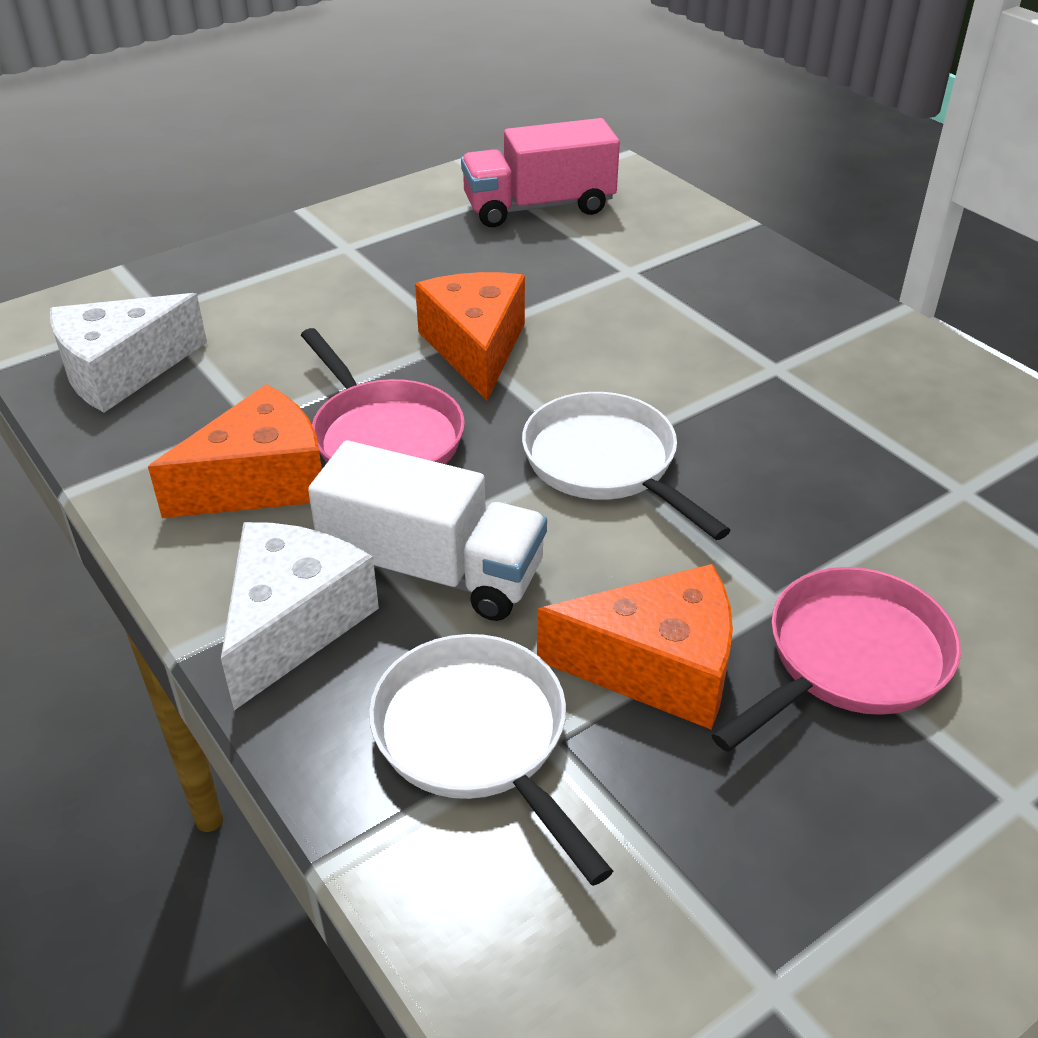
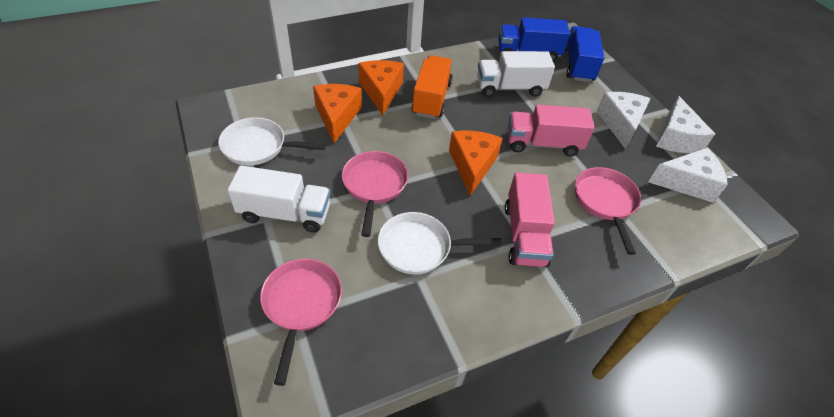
blue truck: none = 0 -> [498,17,570,61] [565,26,605,82] = 2
orange truck: none = 0 -> [411,55,453,119] = 1
pink pan: [301,328,465,464] [712,567,961,752] = 2 -> [260,259,342,386] [342,151,408,237] [575,167,641,255] = 3
pink truck: [461,118,620,227] = 1 -> [505,172,555,267] [508,104,595,156] = 2
white cheese: [50,293,207,413] [221,522,379,710] = 2 -> [597,92,651,149] [649,148,728,203] [656,96,715,153] = 3
white truck: [308,440,547,621] = 1 -> [227,166,331,233] [477,51,555,97] = 2

